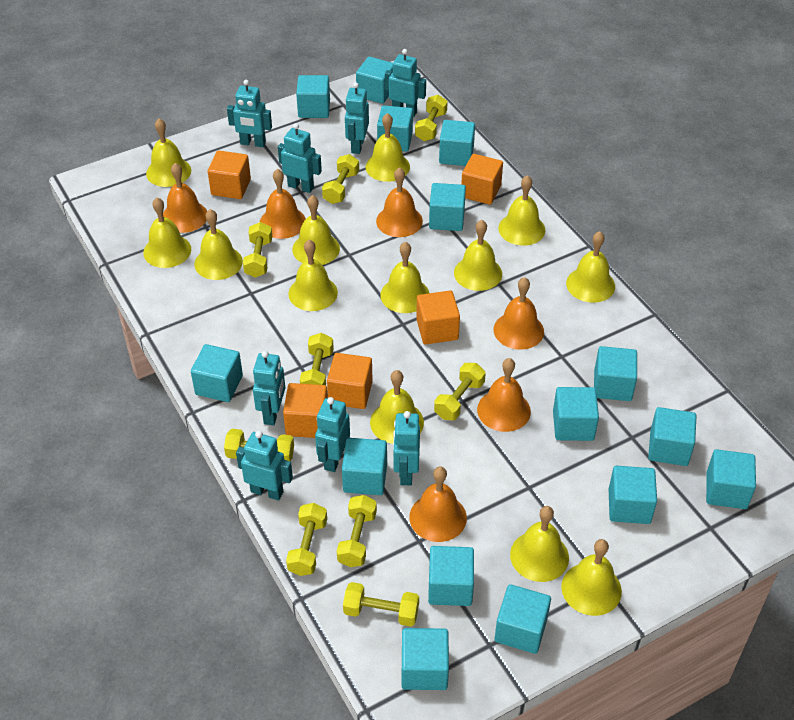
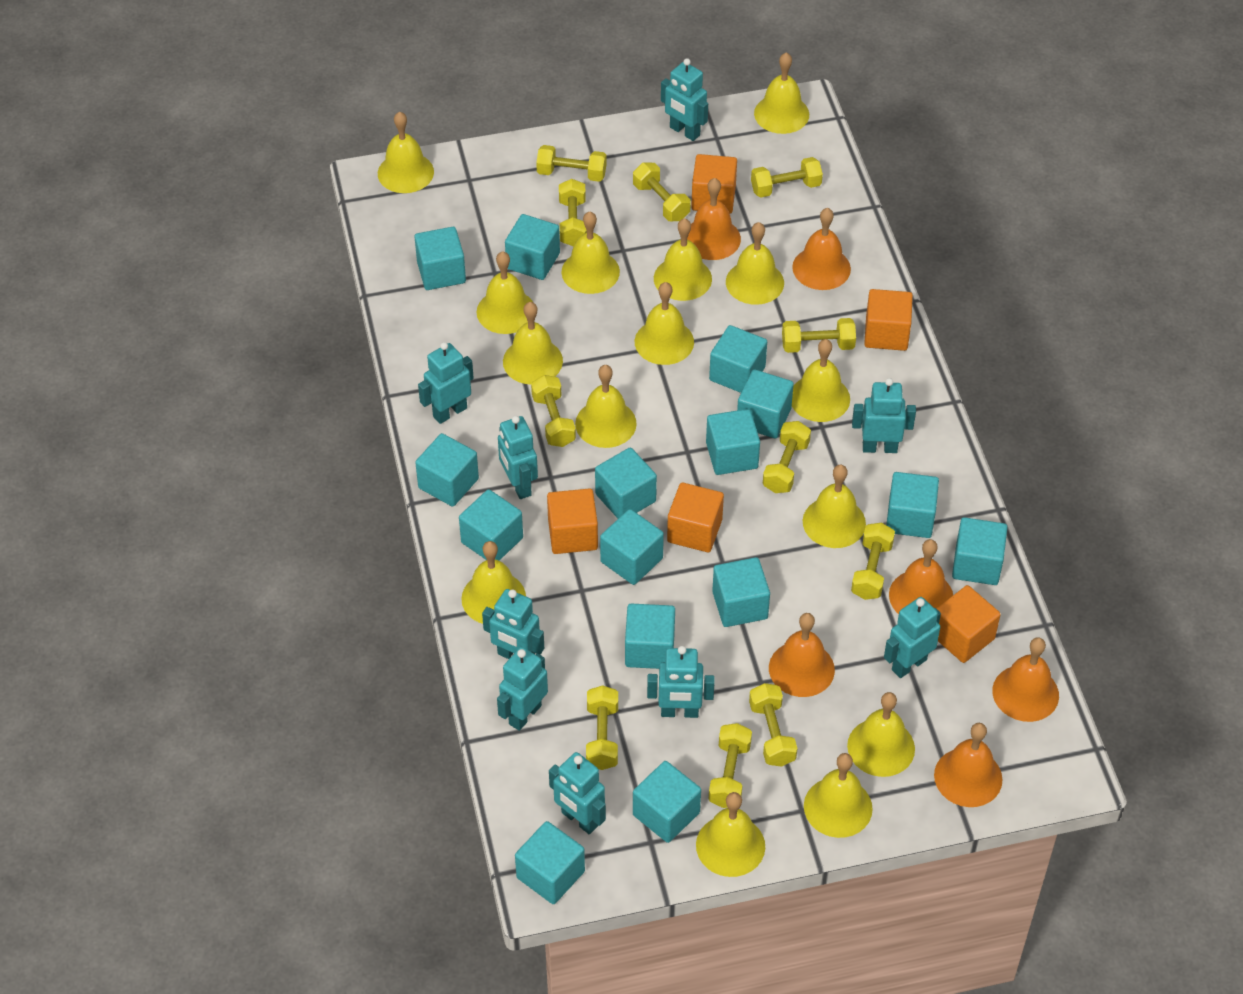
turquoise robot: [227,80,272,147] [236,431,293,501] [253,351,285,425] [278,123,322,193] [315,397,350,472] [345,82,369,154] [385,49,426,117] [393,411,420,485] = 8 -> [418,342,474,424] [482,589,544,659] [497,647,548,731] [498,416,538,499] [549,752,606,834] [647,646,715,718] [661,58,708,141] [852,378,916,453] [884,597,941,678] = 9
yellow bell: [143,197,191,268] [146,118,191,187] [194,209,243,280] [289,240,338,311] [292,195,340,265] [365,113,410,182] [370,370,424,444] [380,242,429,313] [454,220,502,291] [498,175,545,246] [510,506,569,582] [561,539,622,616] [566,231,615,303] = 13 -> [378,111,434,193] [461,541,526,624] [477,251,533,334] [503,302,563,385] [561,211,620,294] [575,365,637,448] [635,282,694,365] [654,218,712,301] [696,792,765,877] [726,222,784,305] [754,52,809,134] [792,339,850,422] [803,465,866,548] [804,753,873,838] [847,692,915,777] = 15
yellow dumbbell: [224,429,294,462] [243,222,272,278] [286,503,327,576] [300,333,334,385] [322,154,359,204] [337,495,377,567] [343,582,419,627] [415,95,448,141] [434,363,486,420] = 9 -> [531,375,576,447] [536,145,607,182] [559,179,587,247] [586,685,618,770] [633,163,691,221] [709,723,752,808] [749,683,798,767] [751,157,823,198] [763,421,811,493] [782,318,856,353] [851,523,895,600] = 11

